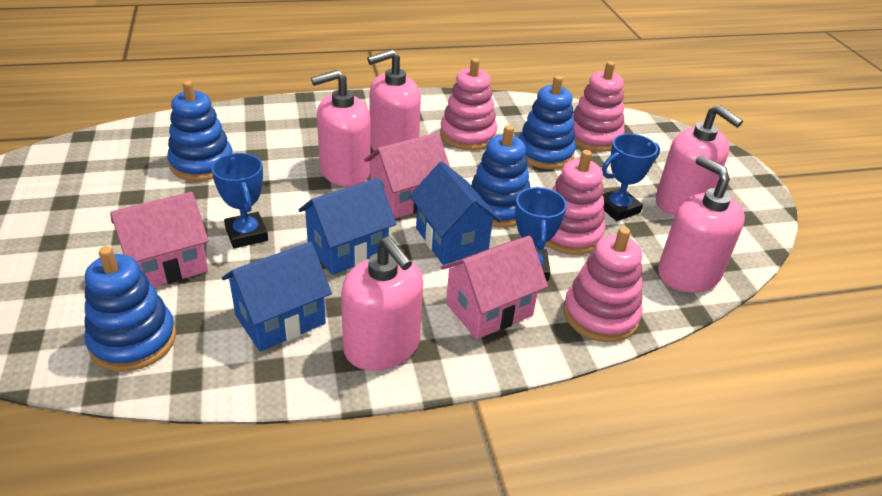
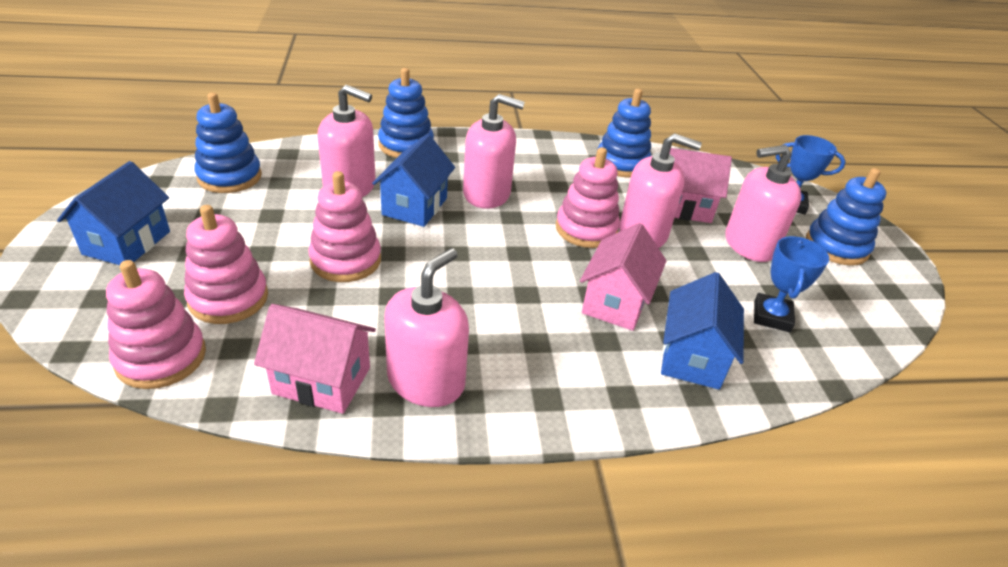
blue trophy: [211,153,268,248] [515,187,567,281] [602,134,660,221] = 3 -> [754,236,829,332] [776,135,846,214] = 2

